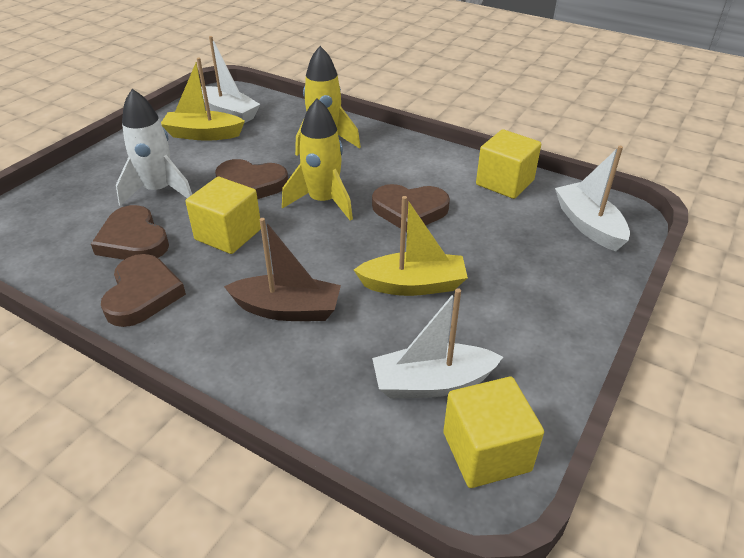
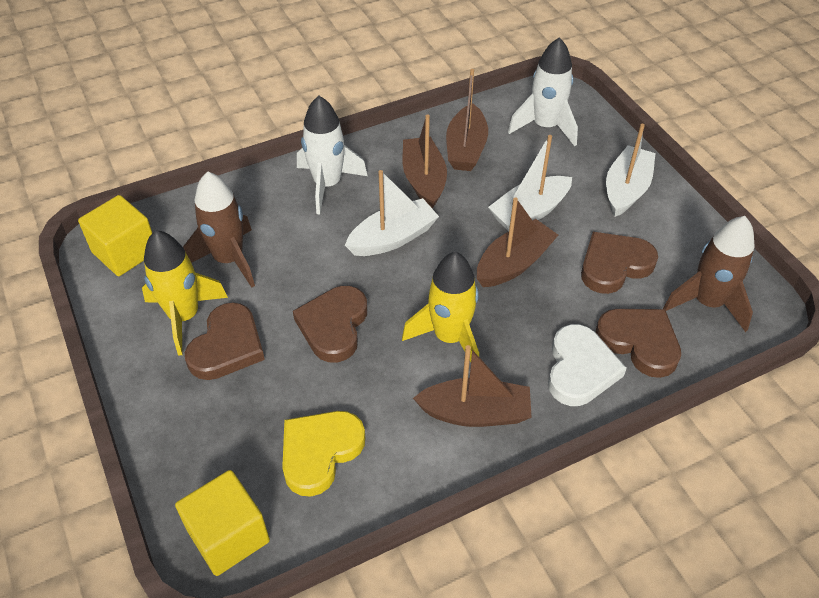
brown boat: [224,218,341,321] = 1 -> [403,114,447,208] [413,345,532,427] [446,69,488,171] [477,198,558,287] = 4
brown rocket: none = 0 -> [183,171,255,287] [663,216,754,332] = 2
white heart: none = 0 -> [548,324,627,406] = 1
white rocket: [116,89,192,206] = 1 -> [297,96,368,215] [508,37,578,146] = 2
yellow boat: [161,58,245,141] [354,196,468,296] = 2 -> none = 0
yellow cube: [185,177,261,254] [443,377,544,488] [476,129,541,199] = 3 -> [78,195,152,276] [175,470,270,576] = 2
yellow heart: none = 0 -> [282,411,365,497] = 1

